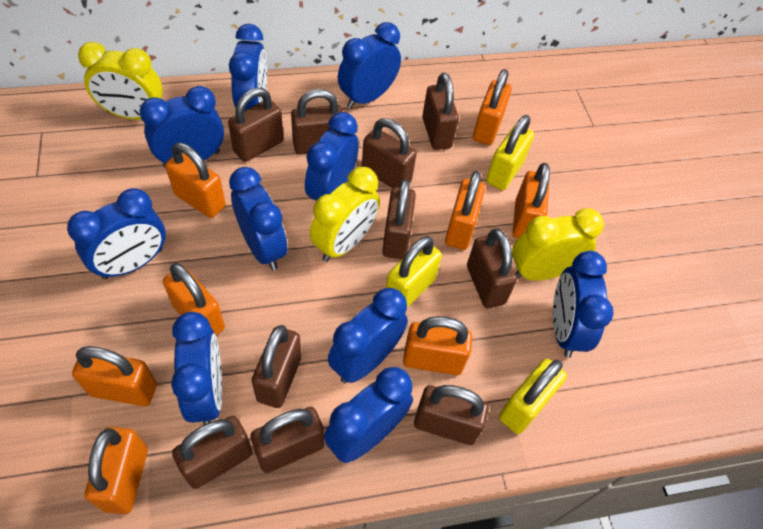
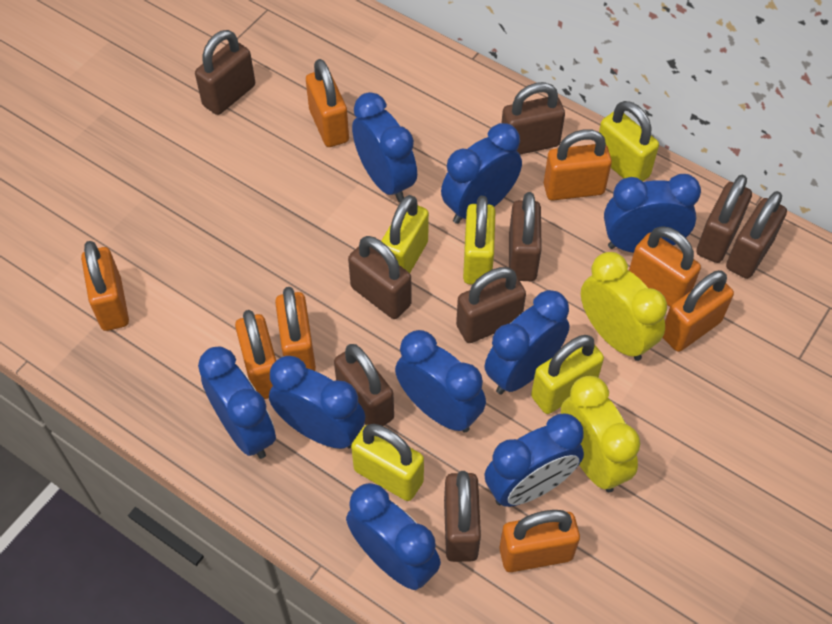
blue clock: [67,188,166,279] [140,86,224,168] [171,312,222,425] [229,24,267,111] [229,167,287,270] [305,112,359,201] [324,367,413,463] [328,288,408,383] [338,22,401,109] [553,251,614,357] = 10 -> [198,347,276,459] [269,356,365,449] [346,483,441,590] [352,92,417,202] [395,330,486,433] [441,123,522,224] [484,414,584,507] [485,290,570,395] [604,174,701,252] = 9
brown padlock: [172,416,252,489] [228,88,283,162] [250,407,324,473] [252,325,301,408] [291,89,343,155] [362,118,416,188] [382,179,416,259] [414,385,489,445] [422,73,459,150] [467,229,517,308] = 10 -> [195,30,255,115] [334,344,394,426] [348,236,411,319] [444,471,481,562] [456,267,526,343] [502,82,565,155] [509,192,542,281] [697,175,752,263] [726,191,787,279] = 9
yellow clock: [78,42,163,120] [310,167,380,262] [512,208,604,281] = 3 -> [561,376,640,492] [581,252,667,361] = 2
yellow padlock: [386,236,442,307] [486,115,534,190] [499,359,567,434] = 3 -> [351,424,424,501] [381,195,429,273] [463,196,496,284] [531,335,604,414] [599,101,659,181] = 5

